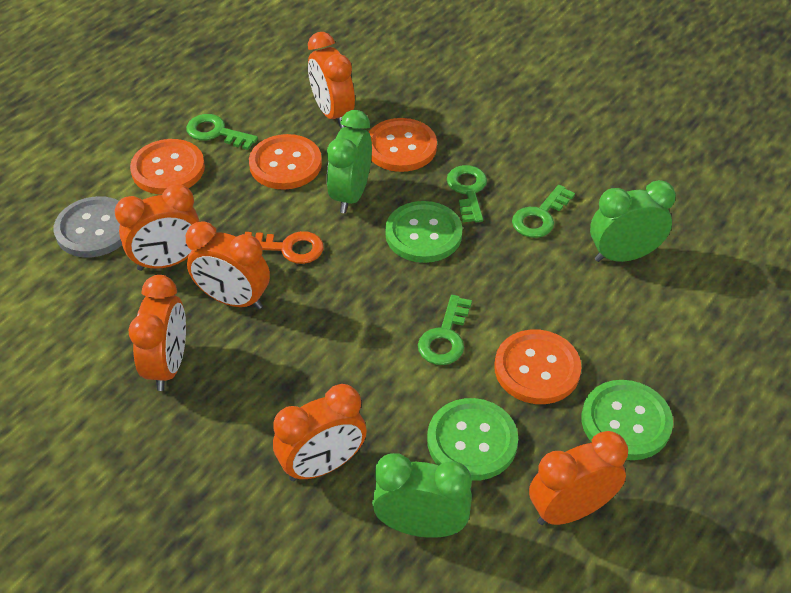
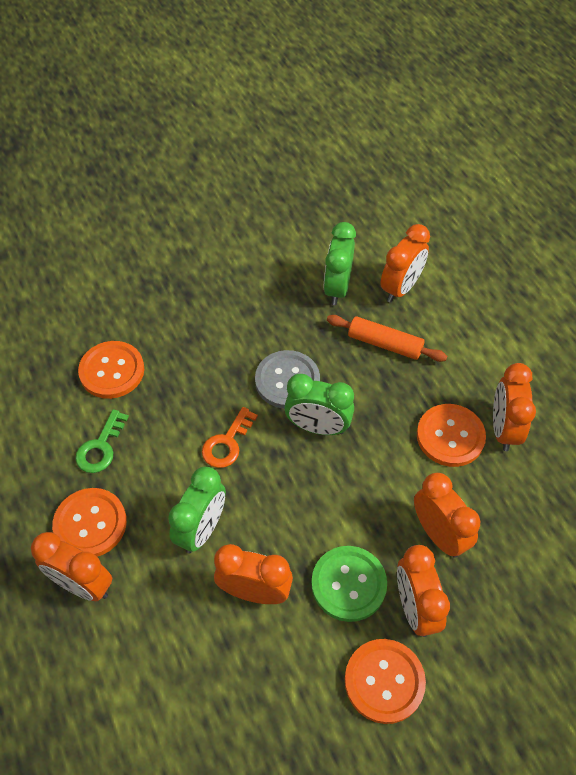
green button: [385,201,463,263] [427,398,518,481] [582,380,673,460] = 3 -> [311,546,387,622] = 1
green key: [186,114,258,150] [418,295,472,365] [447,165,487,222] [512,185,575,238] = 4 -> [75,409,129,473] = 1
orange rolling pin: none = 0 -> [327,315,447,362] = 1

